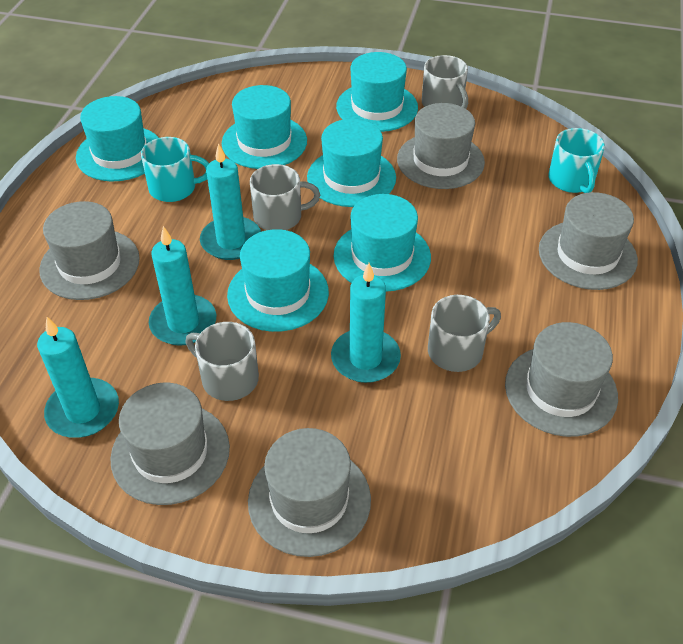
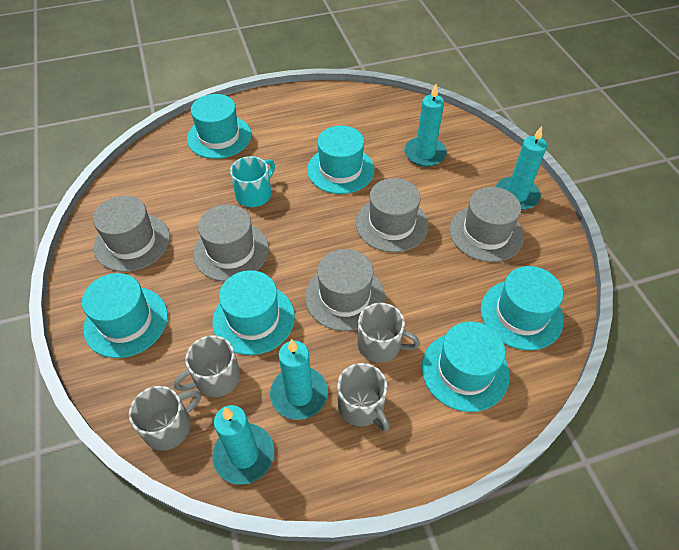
grey hat: [39,201,140,300] [110,383,230,505] [248,428,371,557] [397,103,485,189] [505,322,618,437] [539,192,638,290] = 6 -> [93,196,170,272] [193,204,269,282] [305,249,385,331] [356,178,428,252] [449,187,524,262] = 5
turquoise mug: [141,137,209,202] [548,128,605,193] = 2 -> [230,156,275,207] = 1

